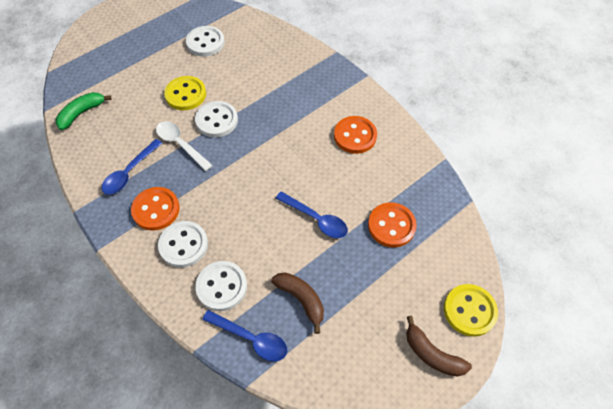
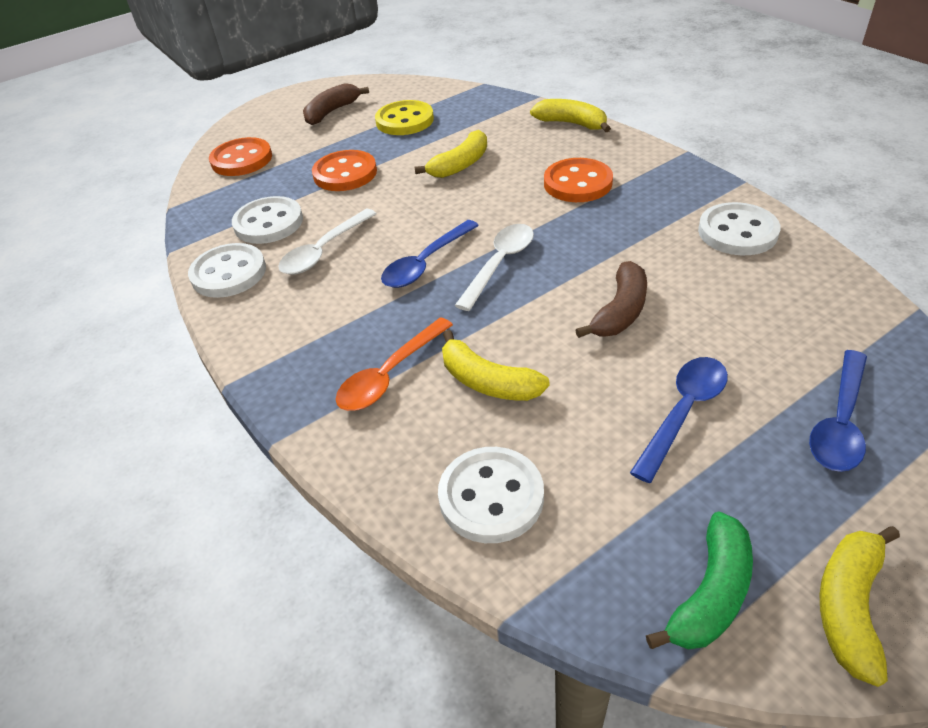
orange spoon: none = 0 -> [336,317,453,411] = 1
white spoon: [156,121,213,171] = 1 -> [278,209,377,275] [454,224,534,311] = 2
yellow banana: none = 0 -> [415,130,487,178] [442,330,550,401] [530,99,611,132] [820,526,900,687] = 4
yellow button: [164,76,206,110] [444,284,498,337] = 2 -> [375,100,434,135] = 1

